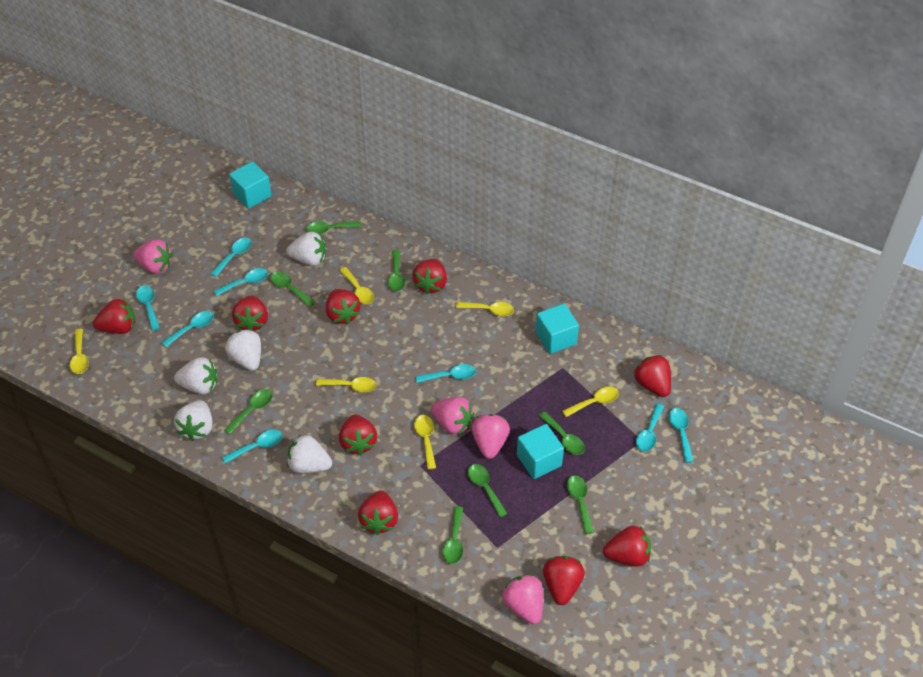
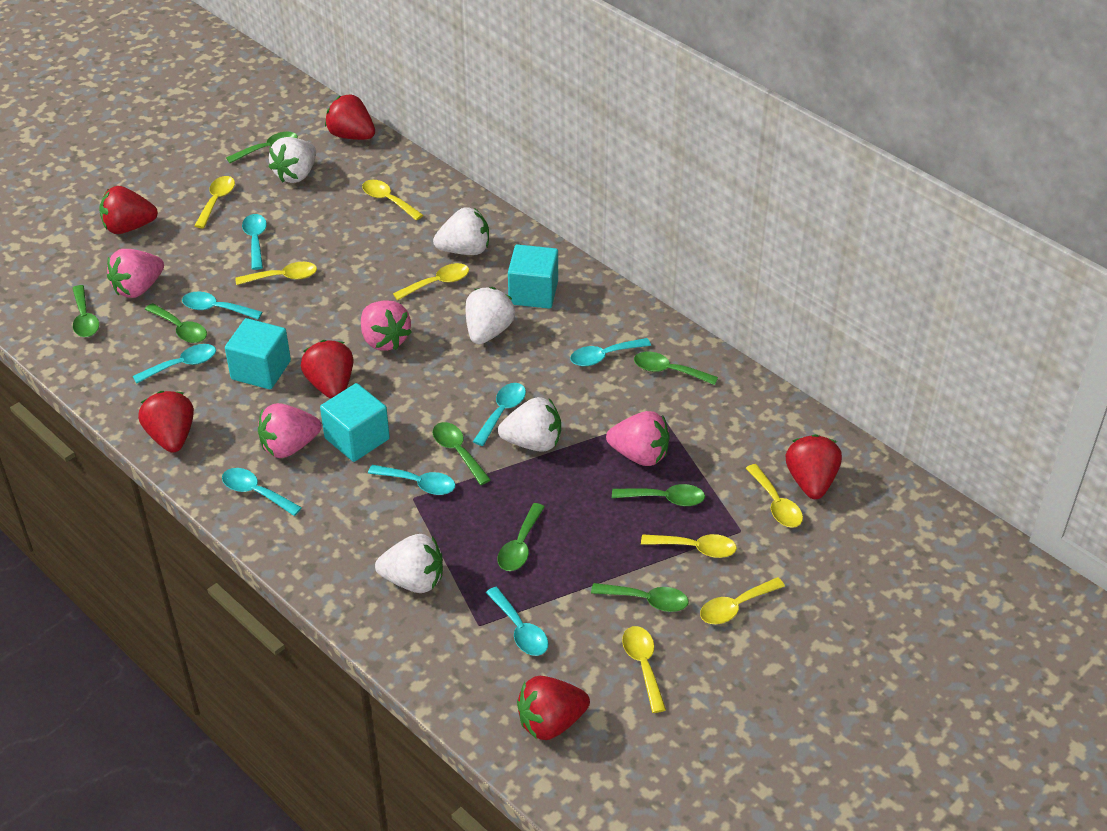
red strawberry: [93,299,135,334] [232,295,268,331] [326,289,360,324] [339,414,377,455] [358,490,398,535] [412,259,447,294] [543,556,585,605] [603,526,651,567] [634,355,671,397] = 9 -> [99,186,158,234] [138,391,194,453] [301,340,353,399] [325,95,375,140] [517,676,590,740] [786,434,842,499] = 6
yellow spoon: [70,329,89,374] [316,377,377,392] [340,267,374,304] [414,415,436,470] [456,302,514,316] [562,387,619,417] = 6 -> [194,176,235,228] [235,262,317,285] [362,180,423,220] [393,263,469,300] [622,626,666,713] [641,534,737,558] [700,577,785,624] [746,464,803,528] = 8

